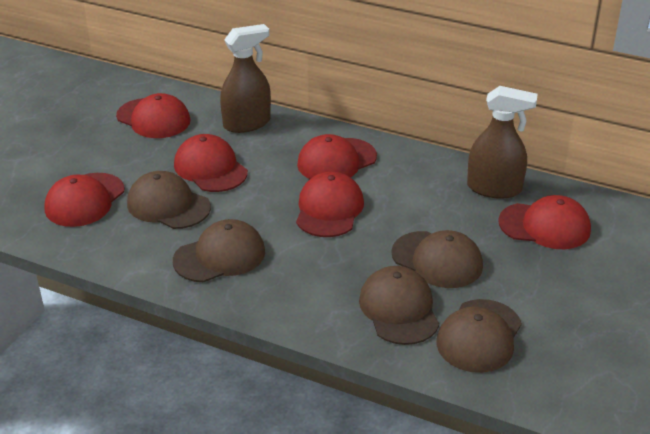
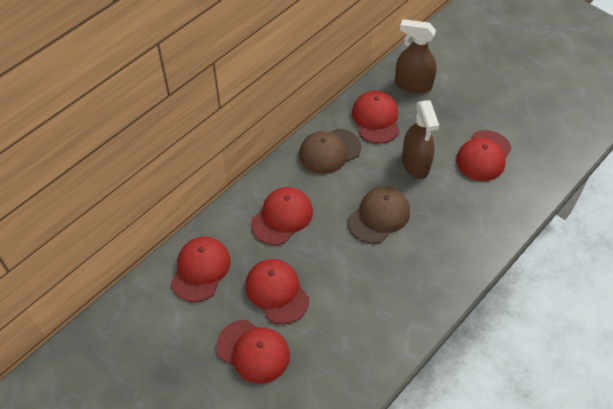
brown cap: [127,171,211,229] [173,219,265,282] [359,266,439,345] [391,230,483,288] [437,299,522,373] = 5 -> [299,129,361,174] [348,187,410,244] = 2

